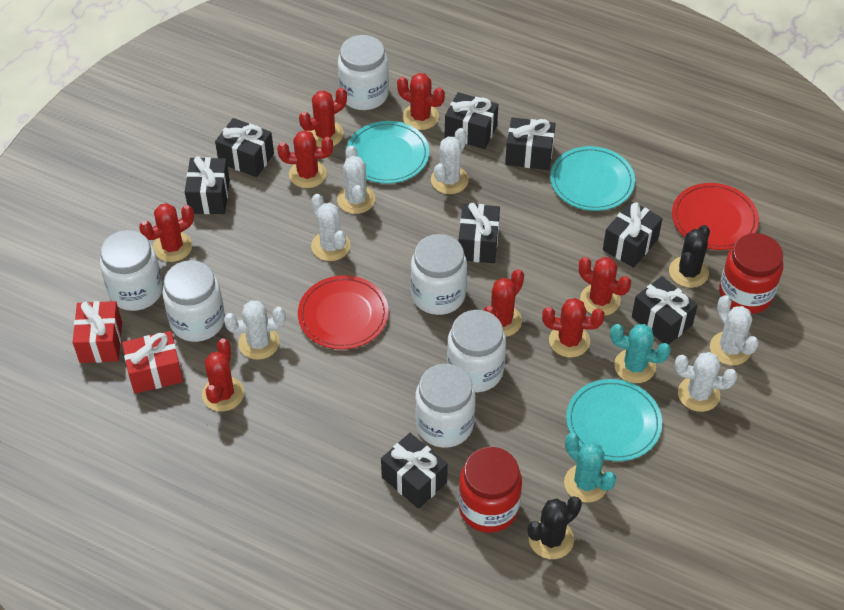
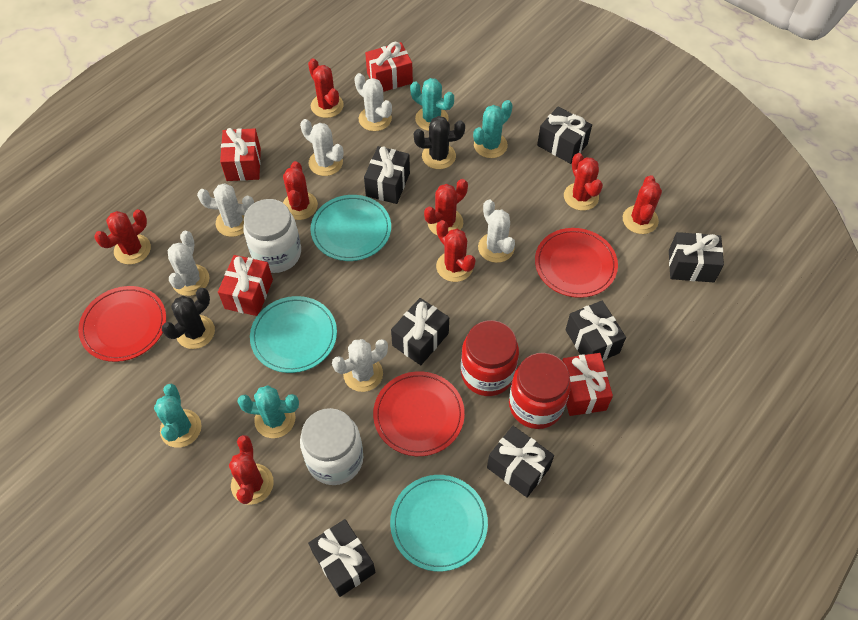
black gift: [185,156,230,214] [215,118,274,177] [381,433,448,509] [445,92,498,149] [458,203,500,263] [505,117,555,170] [603,201,663,268] [632,276,698,345] = 8 -> [308,519,376,597] [364,146,410,204] [391,298,449,365] [487,426,554,497] [537,106,592,164] [565,301,626,361] [669,232,724,282] = 7
red gift: [73,301,122,363] [122,331,183,393] = 2 -> [218,255,273,316] [220,128,261,181] [365,42,413,92] [562,353,613,416] = 4
red plate: [298,275,389,349] [672,183,759,250] = 2 -> [78,286,166,362] [373,371,465,456] [535,228,618,298] = 3
turquoise cactus: [564,433,616,503] [610,324,671,383] = 2 -> [154,383,202,448] [237,385,299,438] [410,78,454,131] [473,100,513,158] = 4
white jar: [100,230,163,311] [163,260,225,342] [338,35,389,110] [411,234,467,315] [415,364,475,448] [447,310,506,392] = 6 -> [243,199,301,273] [300,408,363,485] = 2

